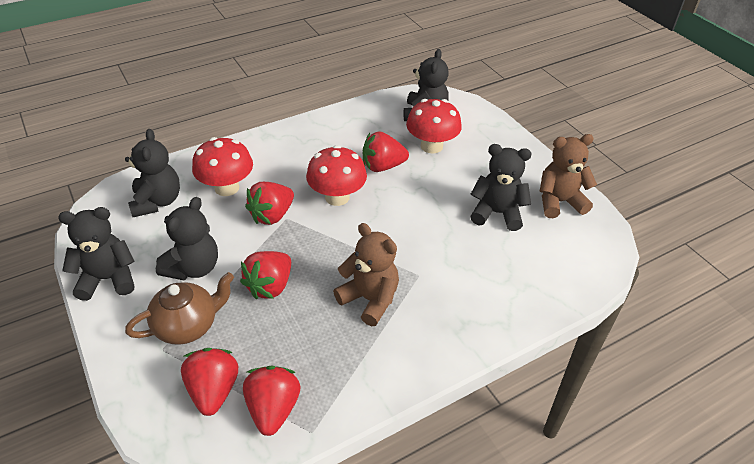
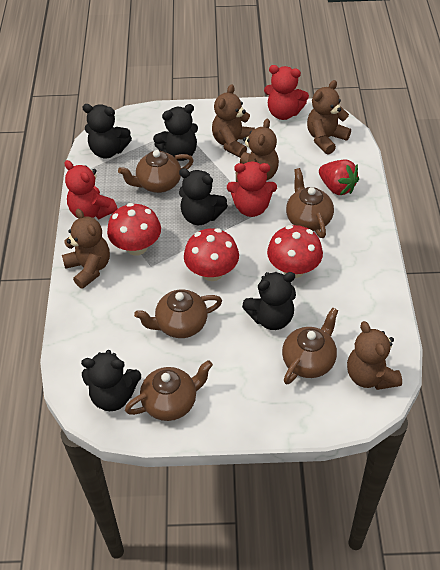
brown teapot: [125,272,234,345] = 1 -> [118,150,194,193] [125,360,213,421] [134,289,222,338] [282,308,338,384] [286,168,334,238] = 5
brown teddy bear: [333,223,399,326] [540,134,597,218] = 2 -> [62,209,110,289] [212,84,255,158] [236,119,279,182] [307,80,351,155] [347,321,402,390] = 5
red strawberry: [181,348,238,416] [240,251,291,299] [243,366,301,436] [245,182,294,225] [363,131,409,172] = 5 -> [319,159,359,195] = 1
red teddy bear: none = 0 -> [64,160,118,219] [227,161,277,217] [264,65,309,120] = 3

